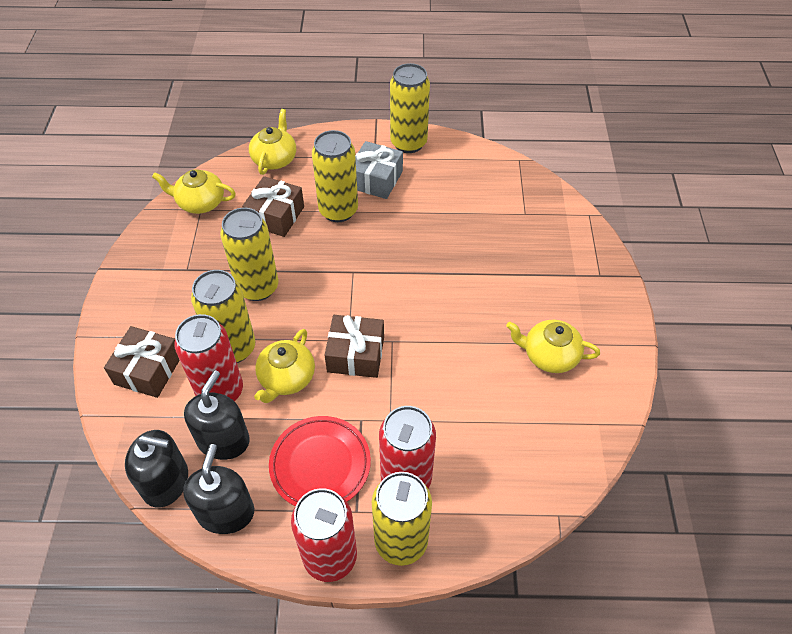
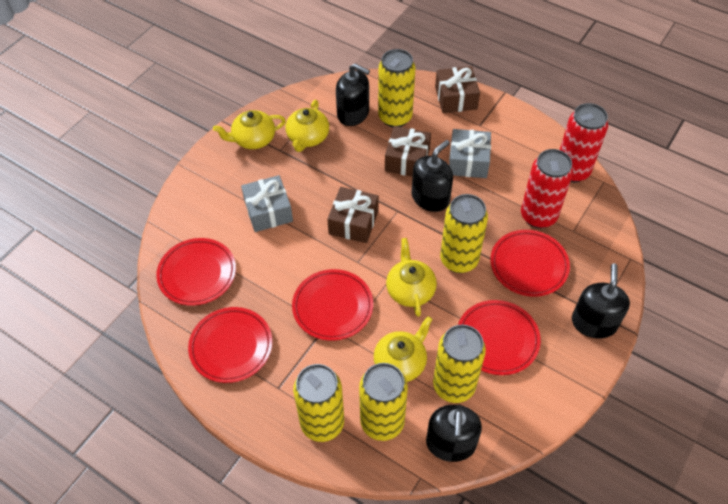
black soap dispenser: [125,430,188,507] [183,444,254,534] [184,370,250,460] = 3 -> [336,63,370,126] [412,140,453,212] [426,405,482,462] [572,263,630,339] = 4
grey gift: [355,141,403,199] = 1 -> [241,175,293,232] [449,129,491,178] = 2
red can: [174,314,243,401] [291,488,357,582] [379,406,436,489] = 3 -> [521,149,573,228] [560,103,608,182] = 2
red plate: [269,416,371,506] = 1 -> [156,238,236,306] [188,307,272,383] [292,269,373,341] [458,300,541,375] [490,230,570,297] = 5

